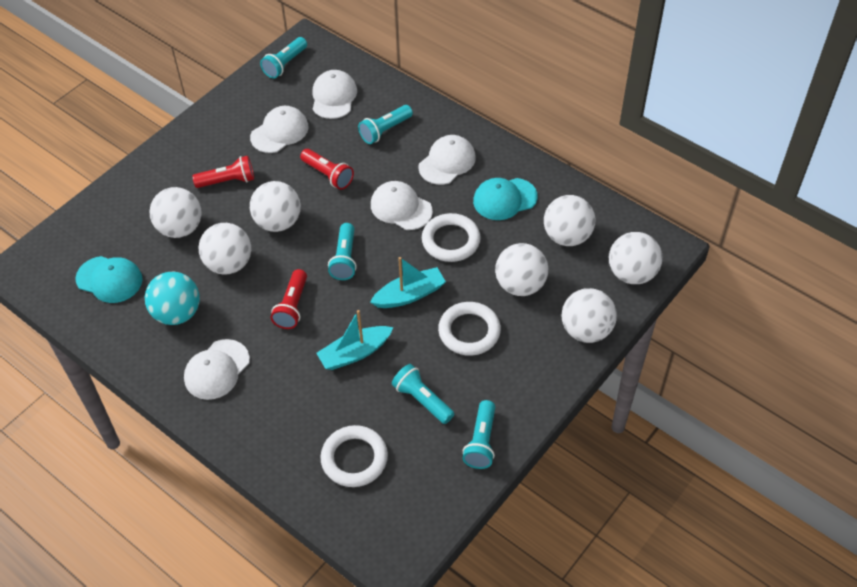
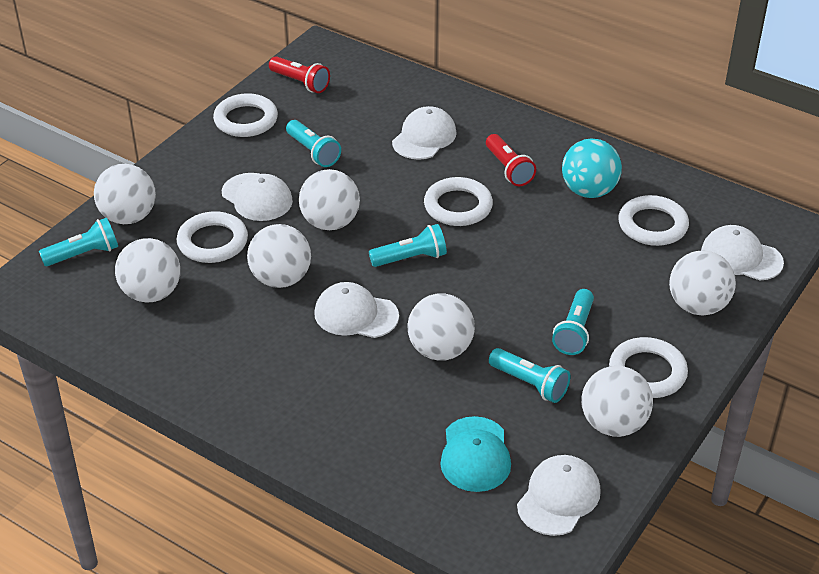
red flashlight: [192,156,254,188] [271,269,307,329] [300,149,354,190] = 3 -> [269,56,330,93] [486,134,536,186] = 2
turquoise boat: [316,310,394,370] [370,257,446,308] = 2 -> none = 0
turquoise cap: [75,256,143,303] [473,178,538,220] = 2 -> [440,416,511,492] = 1
white ring: [320,425,388,487] [422,213,481,262] [438,302,501,356] = 3 -> [177,211,248,263] [213,93,278,137] [424,177,493,226] [609,337,688,398] [618,195,689,246] = 5

